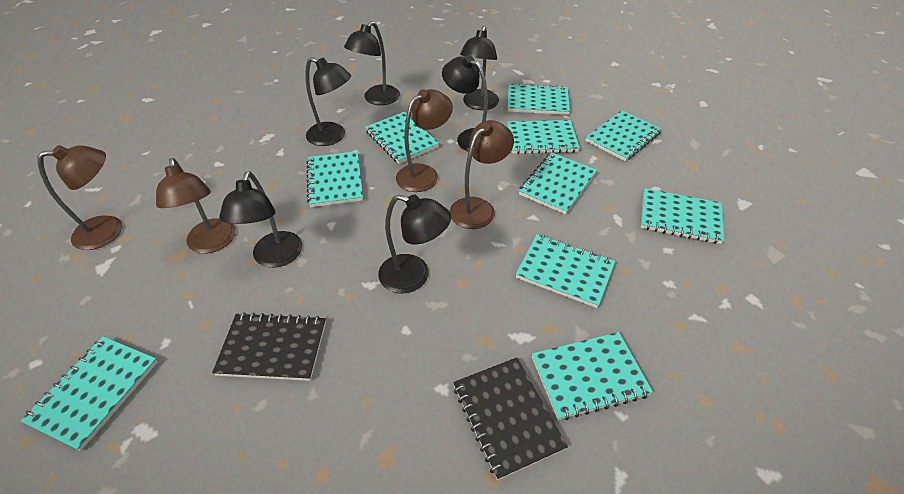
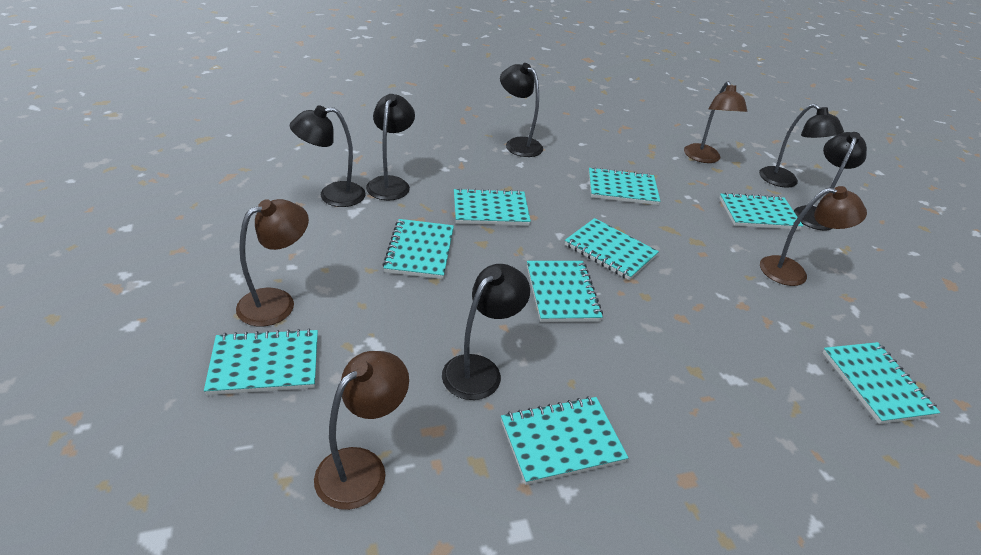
black notebook: [212,312,326,381] [453,357,568,480] = 2 -> none = 0
turquoise notebook: [20,336,158,451] [306,151,363,207] [365,112,439,164] [507,83,570,115] [507,120,580,154] [516,234,615,308] [519,152,597,214] [532,332,653,420] [586,110,662,161] [641,188,724,244] = 10 -> [204,329,318,395] [382,219,454,279] [454,188,531,226] [501,396,628,485] [527,261,603,322] [565,218,659,280] [589,167,660,205] [719,192,803,230] [822,342,941,424] = 9

